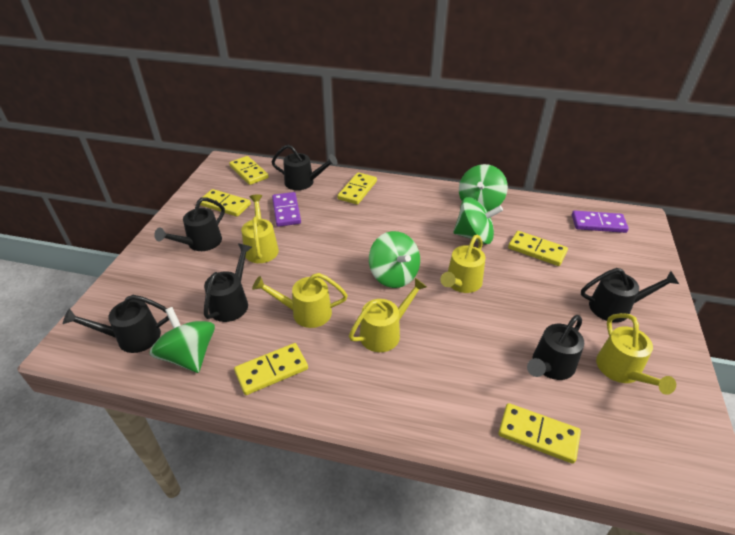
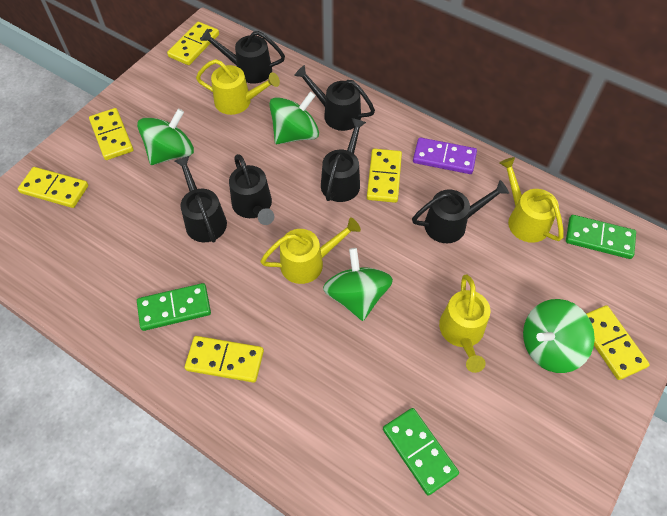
green domino: none = 0 -> [137,283,211,331] [383,408,459,496] [566,215,636,259] = 3
purple domino: [272,192,301,227] [572,211,629,233] = 2 -> [413,137,477,174] = 1
yellow watering can: [241,194,279,263] [252,273,348,328] [349,278,427,352] [441,235,486,293] [596,313,676,395] = 5 -> [196,59,280,115] [260,218,361,284] [439,274,490,373] [500,157,563,243] = 4

